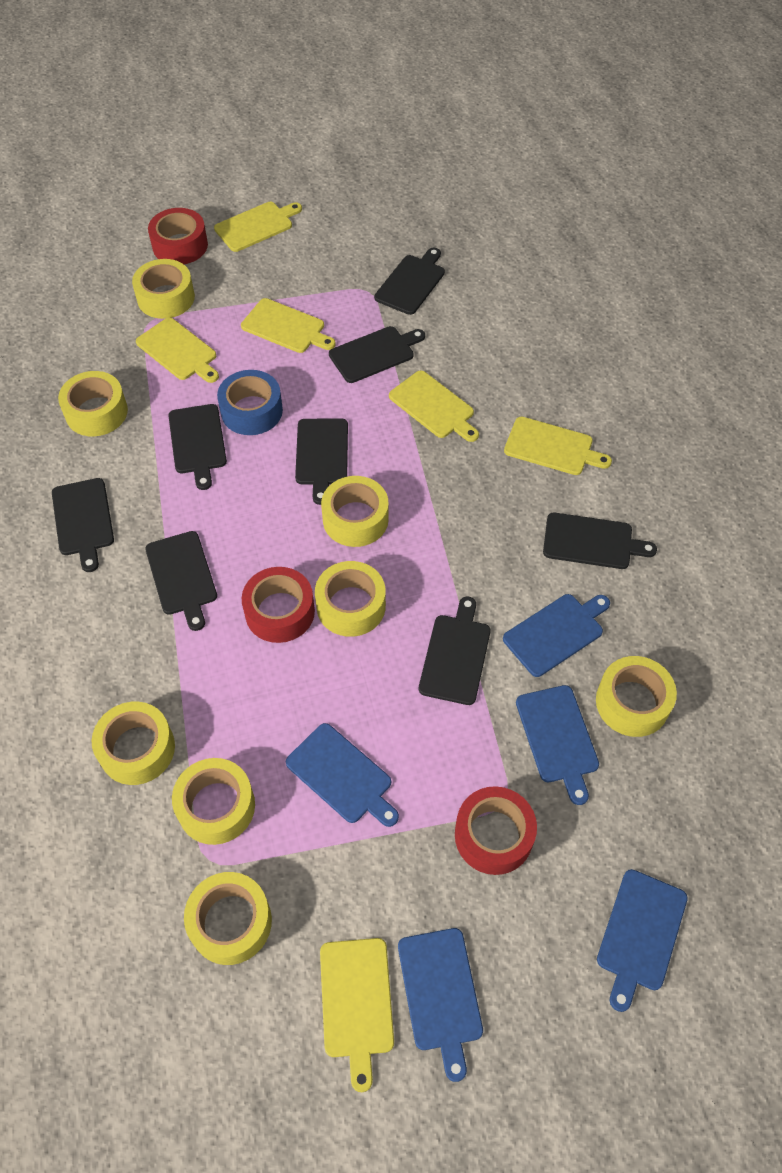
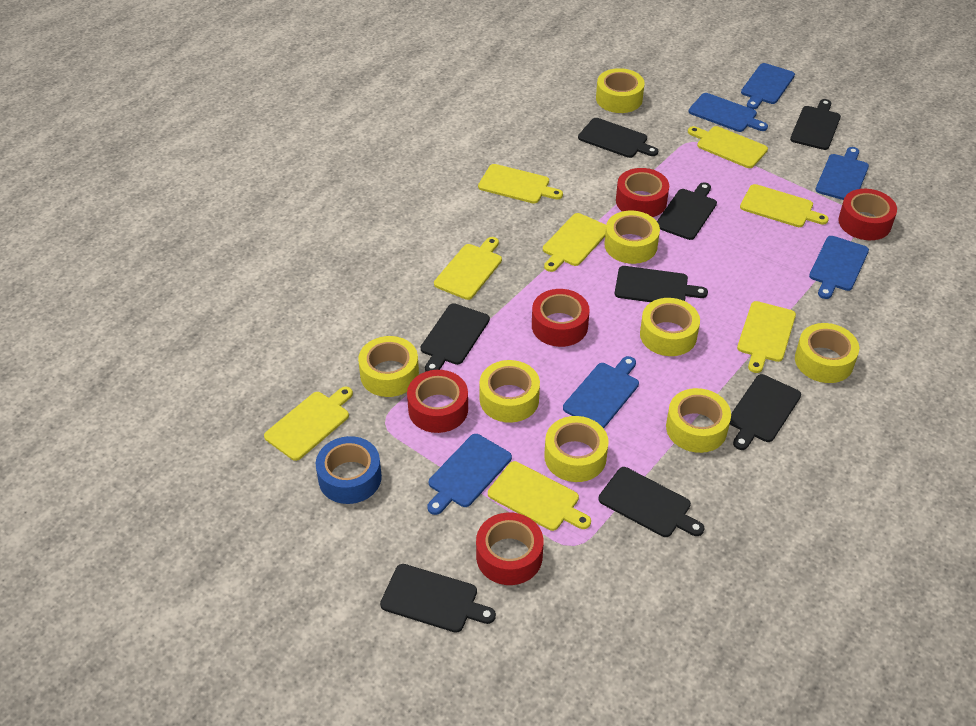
blue cutting board: [286,723,399,827] [398,928,483,1082] [503,594,610,677] [516,685,599,805] [597,869,688,1012] = 5 -> [427,434,512,515] [563,356,639,428] [689,93,768,132] [741,63,795,109] [809,236,869,299] [816,147,869,200] = 6
red tape: [148,208,208,264] [242,567,315,643] [455,786,537,875] = 3 -> [407,370,468,433] [476,513,544,585] [532,289,590,347] [616,168,669,217] [838,189,897,240] = 5
yellow cutting board: [136,318,219,383] [214,202,302,252] [241,298,336,353] [320,938,394,1092] [389,371,479,442] [504,417,612,475] = 6 -> [264,387,353,461] [434,237,502,300] [478,164,563,203] [488,461,591,531] [543,213,606,272] [688,126,768,168] [737,301,796,373] [740,184,829,227] = 8

